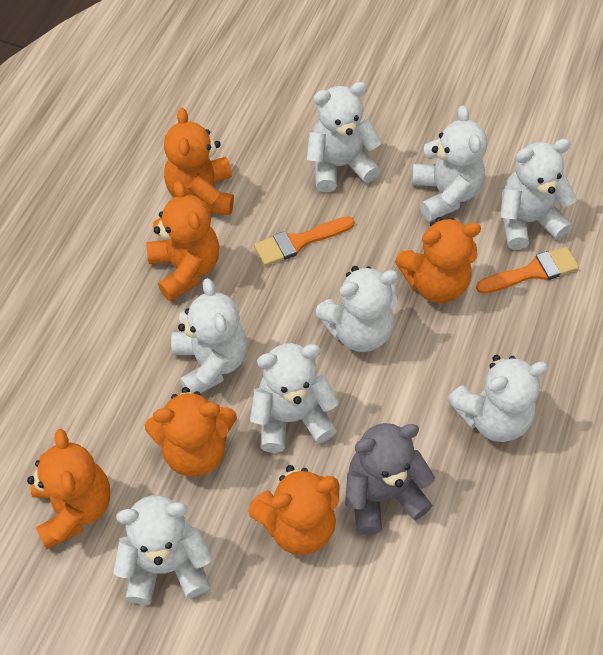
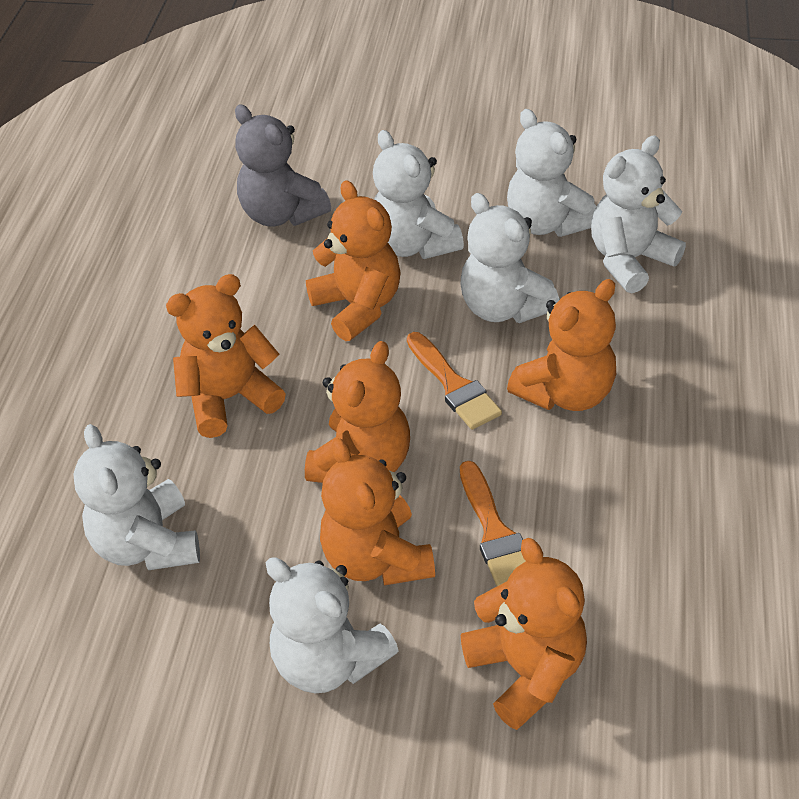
white teddy bear: [113,495,212,605] [171,278,247,394] [250,343,339,453] [307,82,382,192] [315,266,399,352] [411,106,487,221] [447,355,548,442] [500,139,577,249] = 8 -> [73,424,200,570] [265,557,399,693] [373,130,464,259] [460,193,559,323] [507,109,597,237] [591,136,686,293] = 6

